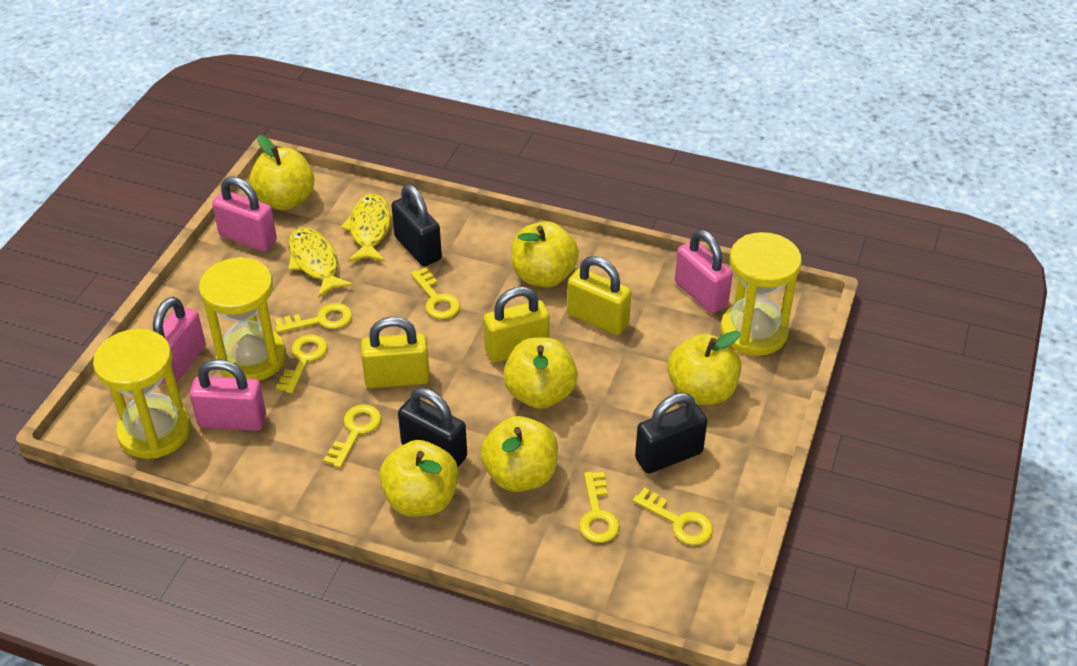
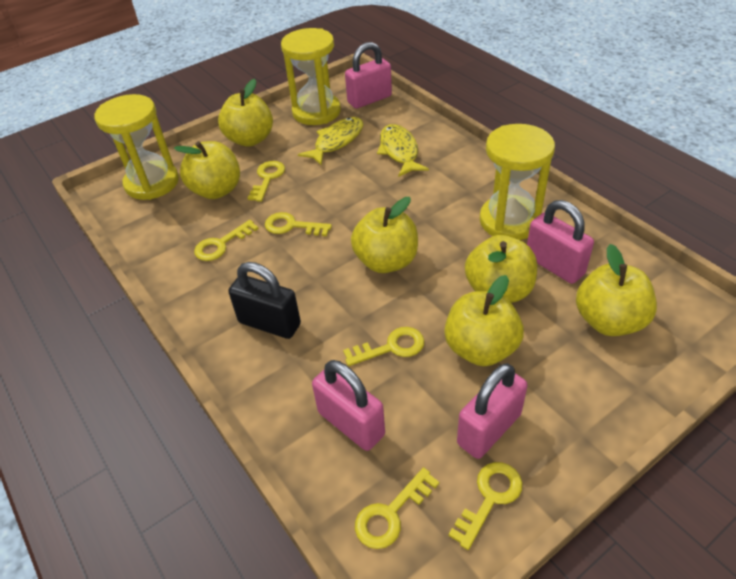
black padlock: [391,184,442,266] [398,388,467,467] [635,393,707,474] = 3 -> [228,262,301,339] = 1
yellow padlock: [361,317,430,388] [483,287,550,363] [567,256,631,335] = 3 -> none = 0

